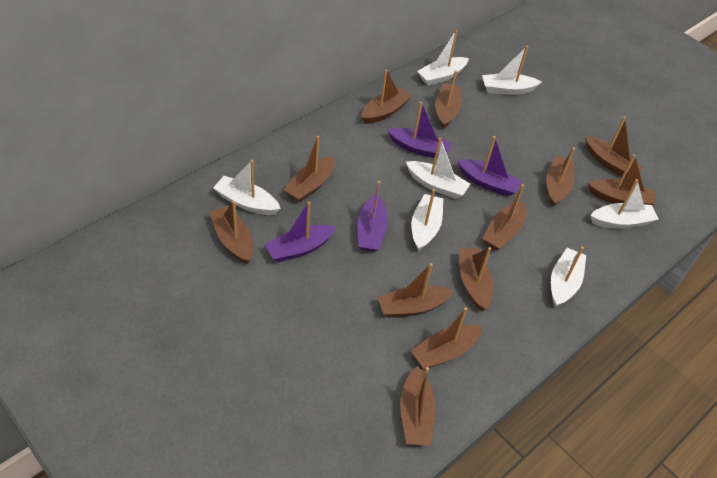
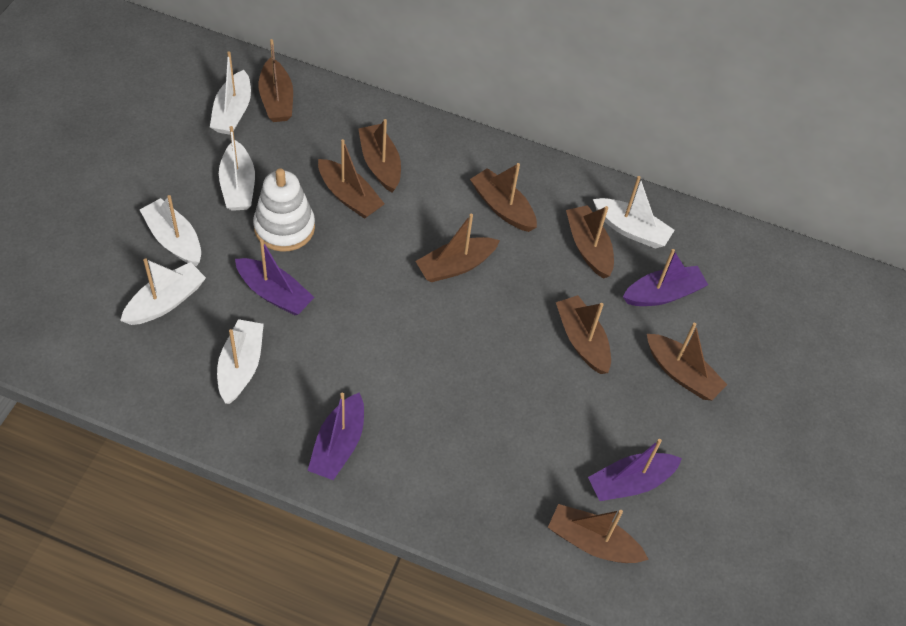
brown boat: [210,201,253,264] [284,136,335,202] [361,69,412,124] [377,263,454,318] [400,366,436,446] [411,307,483,369] [435,70,461,129] [459,247,493,311] [482,184,527,251] [546,147,575,207] [586,116,643,179] [588,154,656,205] = 12 -> [259,39,293,122] [318,139,385,219] [358,119,401,192] [415,213,500,282] [470,163,537,232] [548,504,649,563] [556,295,611,374] [566,205,614,279] [647,323,727,400] = 9
white boat: [213,160,281,215] [406,138,470,199] [411,189,443,251] [417,30,469,86] [482,46,541,95] [551,247,586,307] [590,179,658,229] = 7 -> [120,258,206,325] [140,195,201,266] [210,51,251,135] [217,319,264,404] [219,126,255,211] [593,176,675,248] = 6
white stacking toy: none = 0 -> [253,168,315,252] = 1

